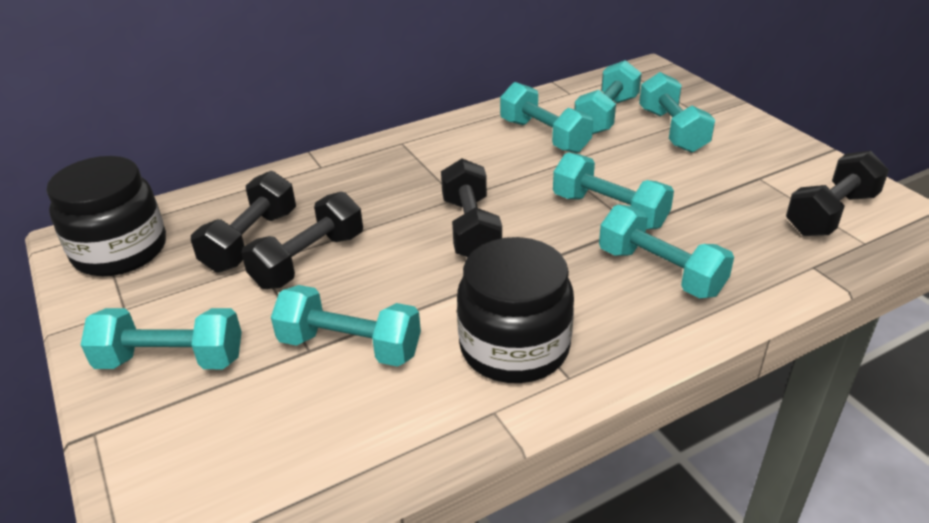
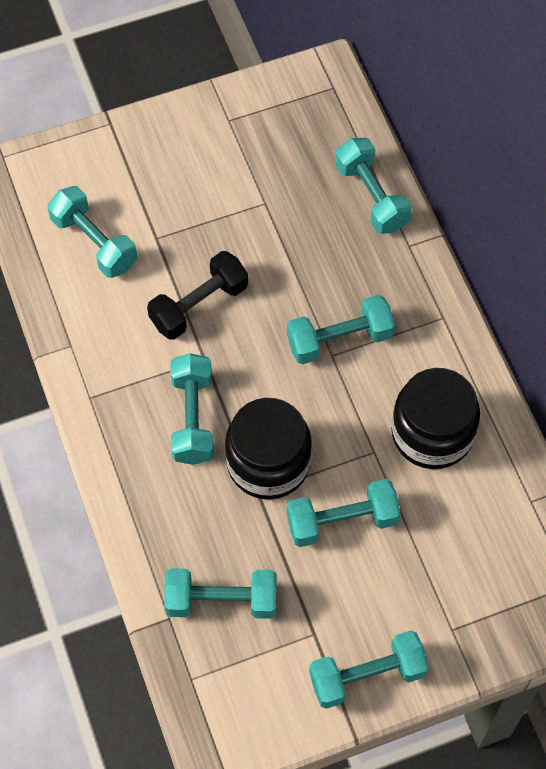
black dumbbell: [191,171,296,272] [241,191,363,289] [441,159,502,257] [786,151,889,236] = 4 -> [147,251,248,340] = 1

